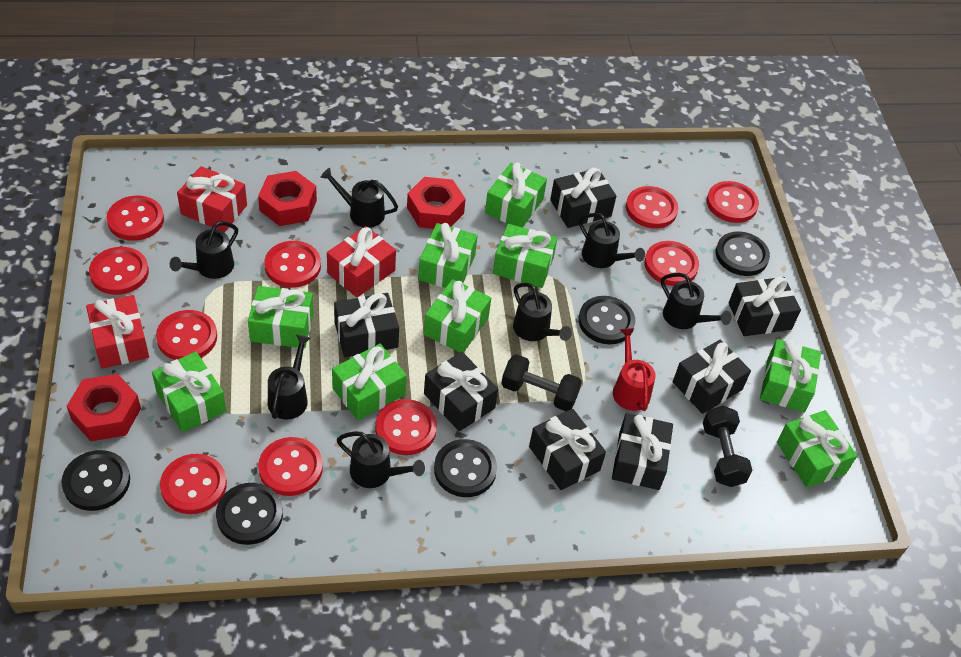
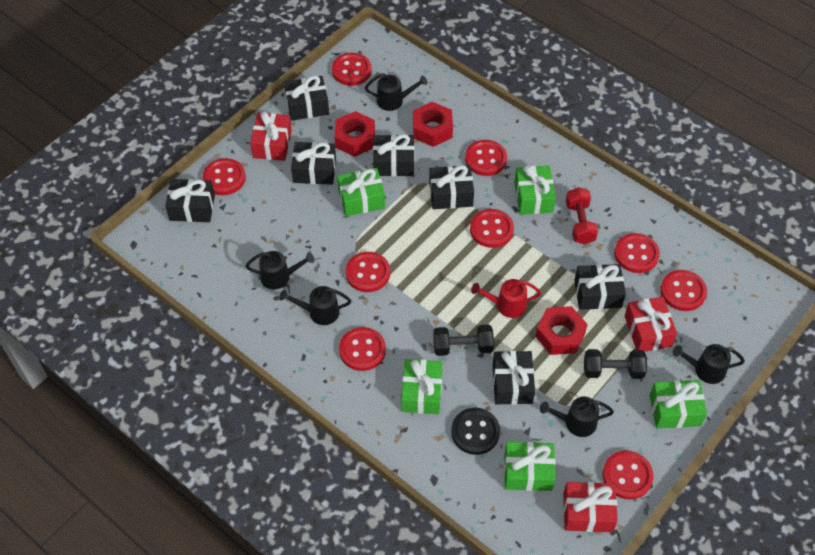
black button: [61,450,130,511] [216,483,283,545] [434,439,497,497] [578,296,635,344] [716,231,770,276] = 5 -> [451,408,500,455] = 1
black watering can: [170,221,238,279] [268,335,311,419] [321,168,398,228] [337,431,425,488] [513,283,572,341] [579,213,645,268] [661,273,731,329] = 7 -> [245,251,314,290] [280,286,351,325] [365,73,427,111] [540,396,614,437] [673,344,745,384] = 5
green gift: [152,352,226,433] [248,286,314,348] [332,343,407,421] [418,223,478,288] [424,279,491,353] [485,163,547,228] [493,224,557,288] [760,339,821,412] [777,410,857,488] = 9 -> [337,168,385,216] [401,359,443,414] [504,442,555,491] [514,165,556,215] [650,380,707,429] = 5
red button: [89,247,149,295] [106,196,164,241] [156,310,217,360] [160,454,227,514] [258,437,323,496] [264,241,321,288] [375,399,437,455] [626,186,678,229] [644,241,699,286] [707,181,759,223] = 10 -> [202,158,246,195] [332,53,372,86] [339,327,386,371] [345,252,390,292] [465,140,507,176] [470,209,514,248] [603,450,654,500] [614,233,660,273] [660,270,707,311] = 9
red dumbbell: none = 0 -> [566,187,598,244] = 1

